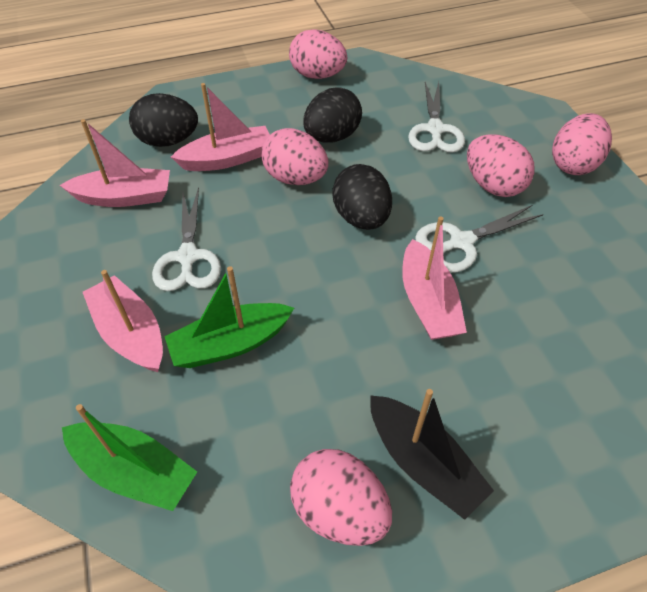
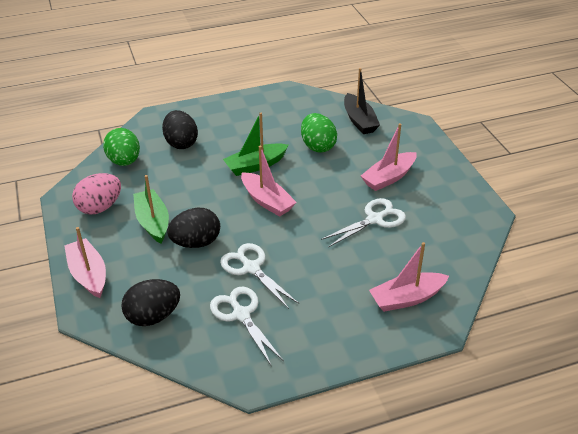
green egg: none = 0 -> [103,128,140,166] [301,113,337,153] = 2
pink egg: [261,128,328,185] [289,29,347,79] [290,449,392,546] [467,134,535,197] [552,113,612,175] = 5 -> [72,173,121,214] = 1

